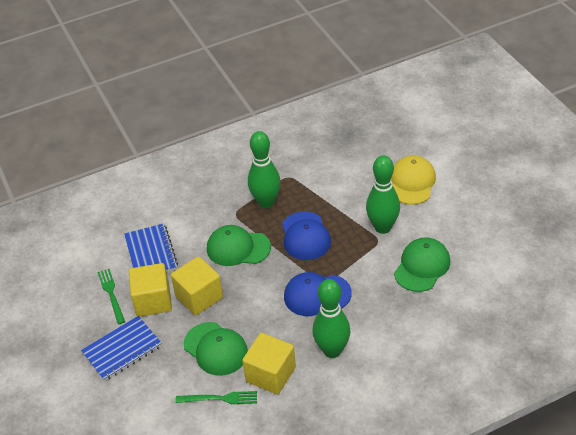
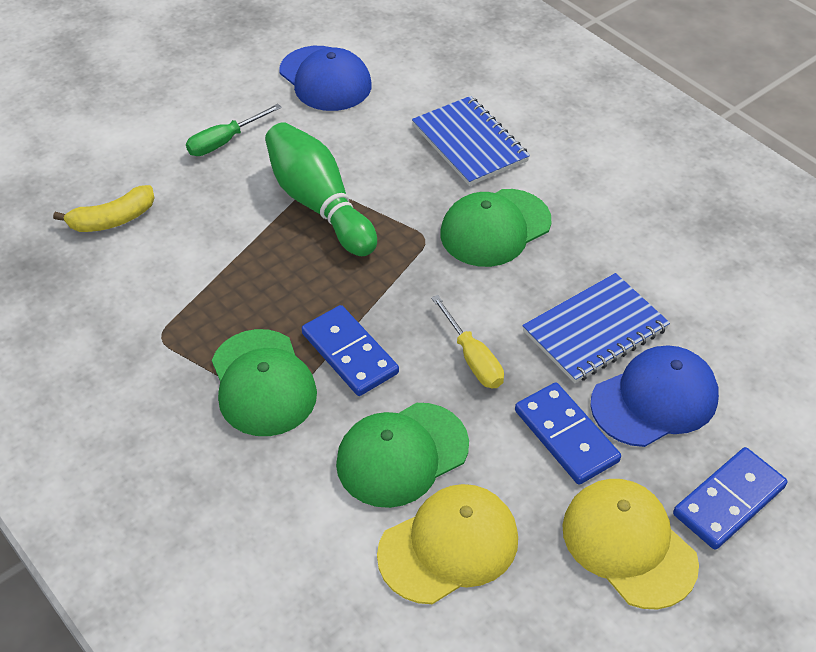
blue domino: none = 0 -> [302,305,399,396] [515,382,621,485] [673,447,787,550] = 3
green bowling pin: [248,131,281,208] [312,279,350,358] [366,155,400,234] = 3 -> [265,122,377,256] = 1
green fork: [97,269,125,324] [175,391,257,404] = 2 -> none = 0
green screwdriver: none = 0 -> [186,104,282,156] = 1
yellow banana: none = 0 -> [53,185,155,232] = 1
yellow cap: [391,155,436,205] = 1 -> [377,484,518,604] [562,479,699,609] = 2
yellow cube: [129,263,172,317] [171,256,223,315] [242,333,296,395] = 3 -> none = 0
yellow screwdriver: none = 0 -> [431,295,504,388] = 1

